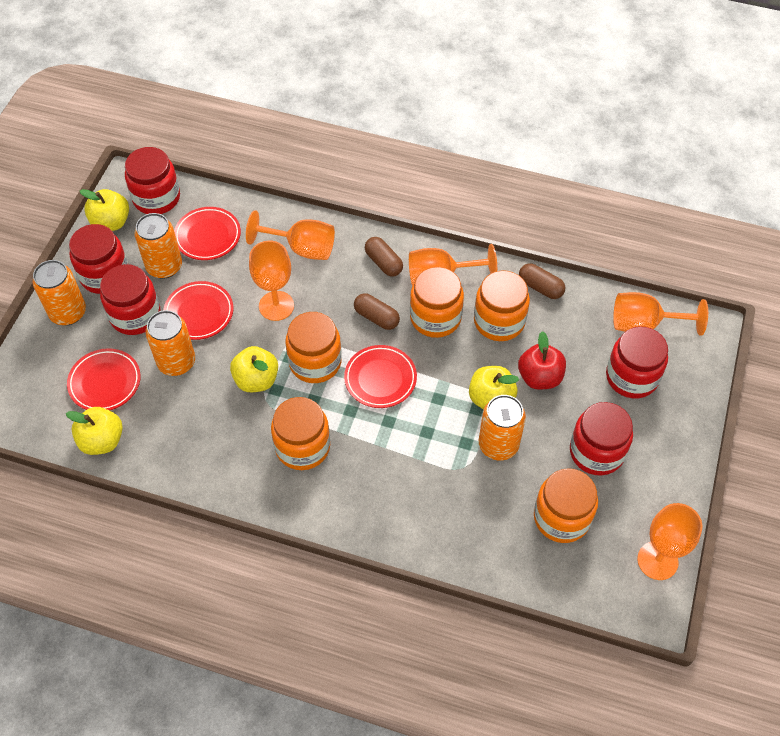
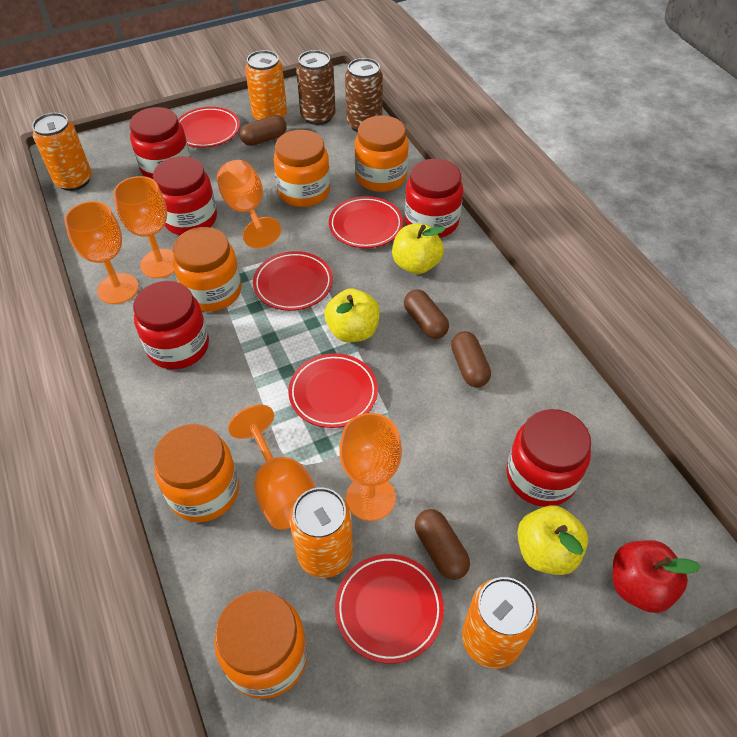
brown can: none = 0 -> [296,50,336,125] [345,58,383,132] = 2
brown capsule: [354,293,400,330] [365,237,403,277] [519,263,566,299] = 3 -> [240,115,286,146] [404,289,449,339] [415,509,470,580] [451,331,491,387] = 4
red plate: [67,348,141,411] [163,281,234,340] [174,207,241,260] [344,345,417,408] = 4 -> [178,107,240,148] [253,251,333,311] [288,353,378,428] [329,196,403,248] [335,554,444,664] = 5
yellow apple: [66,407,123,455] [80,189,129,231] [230,346,278,392] [469,366,519,409] = 4 -> [324,289,380,342] [392,224,445,274] [517,505,588,575] = 3

